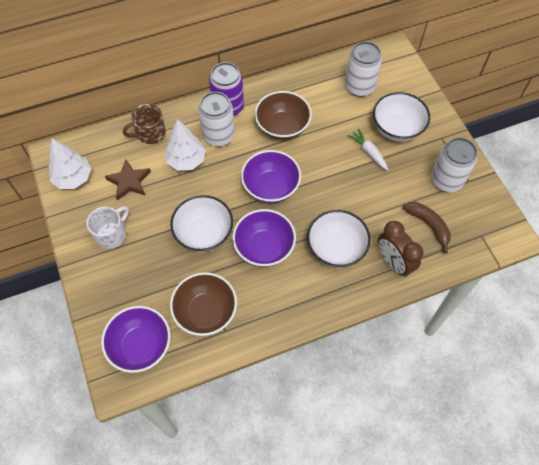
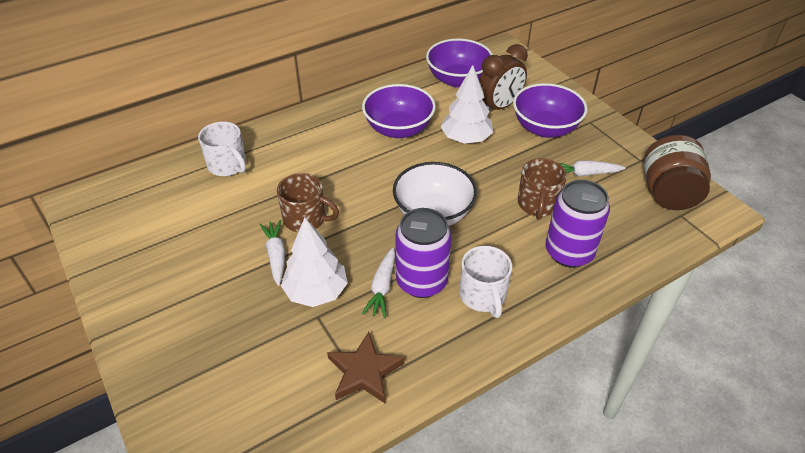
brown banana: [403,202,451,254] = 1 -> none = 0
brown bowl: [170,272,237,336] [255,91,312,140] = 2 -> none = 0
brown jar: none = 0 -> [643,135,711,210] = 1
brown mug: [123,104,166,144] = 1 -> [277,173,339,232] [518,158,567,219] = 2
purple can: [209,62,244,116] = 1 -> [395,208,452,298] [546,180,610,268] = 2
white bowl: [170,195,233,252] [307,210,371,268] [373,92,430,142] = 3 -> [393,162,477,226] = 1
white can: [198,92,235,147] [345,41,382,97] [431,138,477,192] = 3 -> none = 0
white carrot: [348,128,388,171] = 1 -> [260,220,285,286] [362,248,395,318] [559,160,626,177] = 3
white mug: [87,206,129,249] = 1 -> [198,122,246,176] [459,246,512,318] = 2

